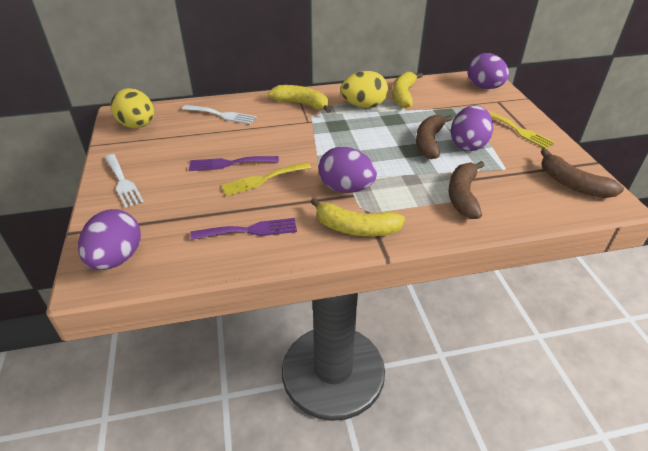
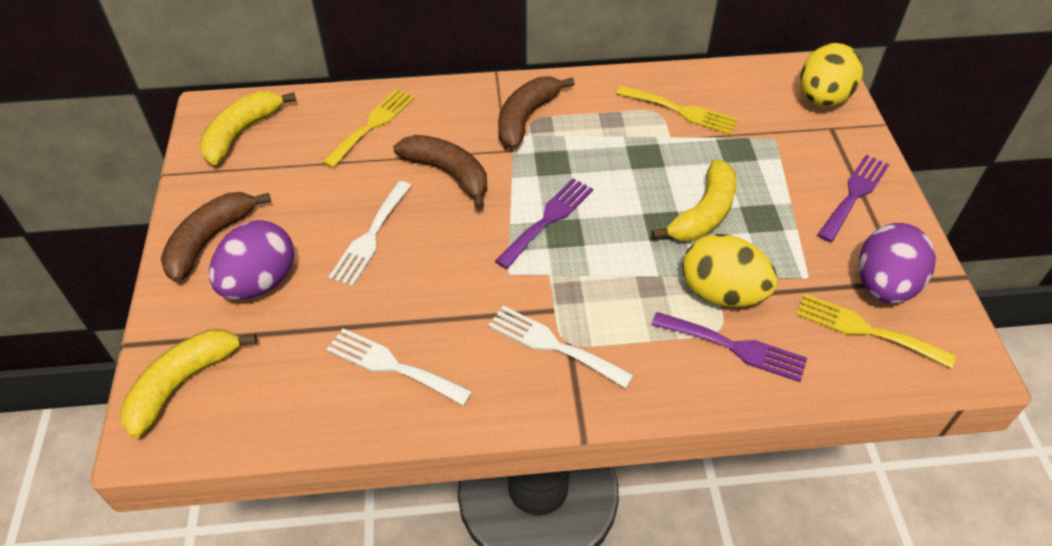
purple egg: [78,209,141,270] [318,147,377,193] [451,105,493,151] [467,53,509,89] = 4 -> [209,220,294,300] [859,223,936,304] = 2
purple fork: [189,156,279,171] [190,218,297,240] = 2 -> [495,178,593,269] [652,312,807,382] [817,155,889,242] = 3
white fork: [104,154,144,208] [182,105,256,124] = 2 -> [326,328,473,406] [328,181,411,286] [488,306,634,388] = 3
yellow fork: [221,162,311,196] [487,110,555,149] = 2 -> [322,89,415,168] [616,85,738,135] [796,294,956,368] = 3

